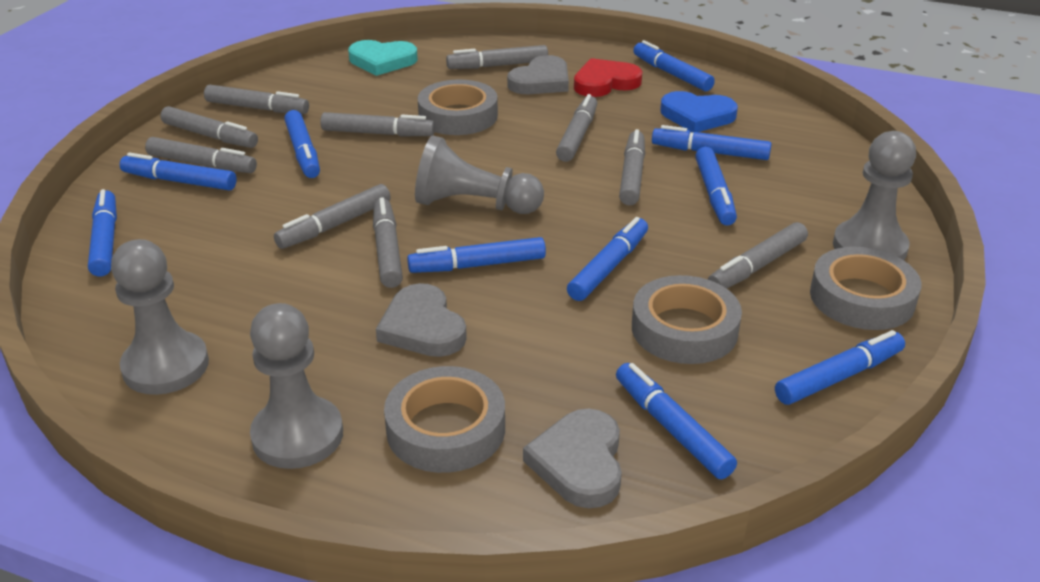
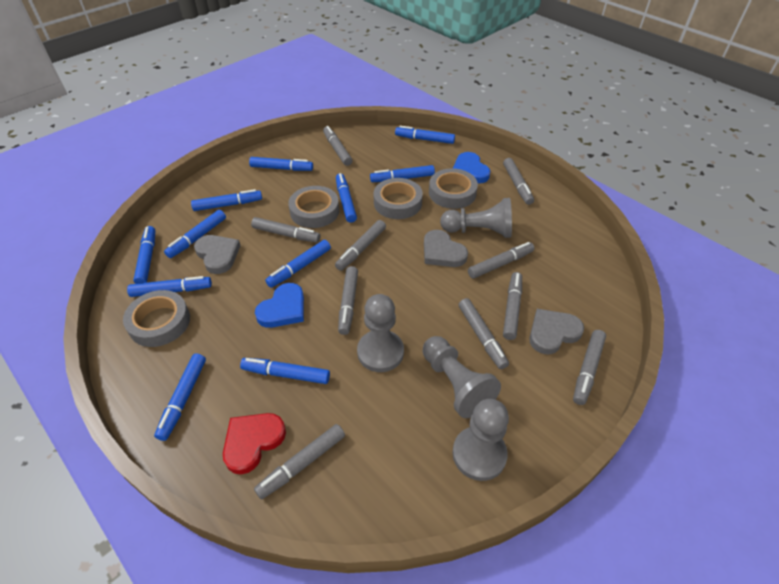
blue heart: [660,91,738,133] = 1 -> [255,283,304,328] [453,152,490,183] = 2
blue marker: [88,189,117,277] [120,153,237,190] [284,110,320,178] [407,237,546,273] [567,217,648,301] [616,363,737,479] [633,40,715,91] [652,125,772,160] [695,147,737,226] [775,330,905,405] = 10 -> [127,276,212,297] [133,226,155,284] [154,354,206,441] [164,210,226,258] [191,189,262,211] [240,358,330,384] [249,157,313,171] [265,240,331,288] [336,173,357,223] [370,165,435,182] [395,126,455,144] = 11
turquoise heart: [348,40,418,76] = 1 -> none = 0

